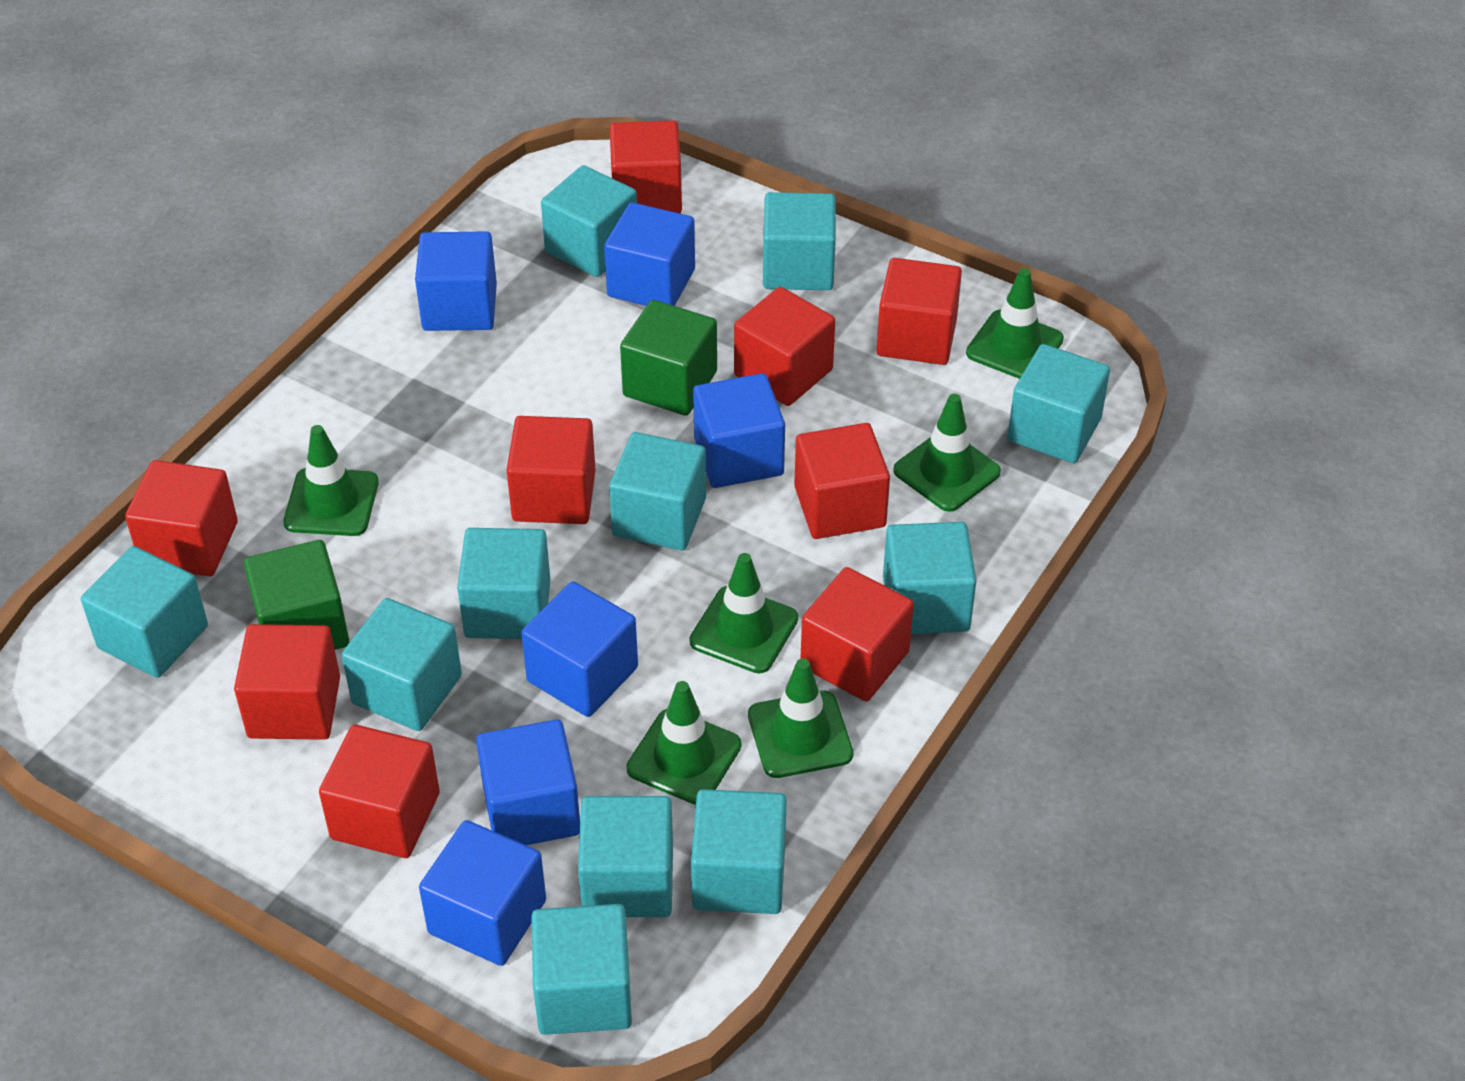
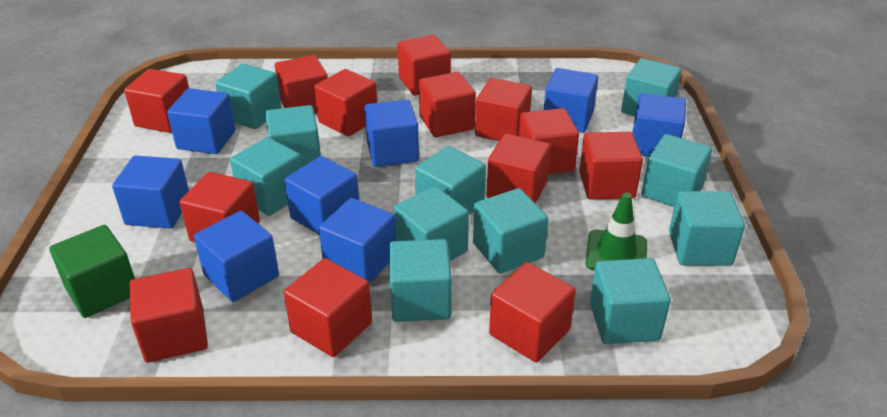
blue cube: [415,231,497,331] [419,820,546,966] [476,719,580,845] [521,582,638,717] [604,202,695,306] [693,373,785,488] = 6 -> [112,156,189,229] [167,88,236,154] [194,211,279,302] [285,156,359,234] [319,198,396,284] [364,100,419,167] [544,68,598,133] [632,93,686,157] = 8
green cube: [244,540,349,650] [620,300,717,416] = 2 -> [49,225,135,318] = 1
green traffic cone: [283,425,379,536] [626,681,741,805] [689,553,798,674] [748,659,853,778] [893,394,1001,512] [966,268,1064,379] = 6 -> [585,193,647,271] = 1
red cube: [125,460,238,576] [234,624,340,740] [319,725,440,858] [507,416,596,524] [610,120,682,213] [734,287,835,406] [794,423,890,539] [800,567,914,701] [876,258,962,365] = 9 -> [124,69,189,133] [130,268,208,363] [179,172,260,242] [275,55,328,114] [284,258,372,357] [314,69,377,137] [398,35,451,96] [419,72,476,137] [475,78,532,141] [486,133,551,204] [489,262,576,363] [519,108,579,174] [579,132,643,200] = 13

